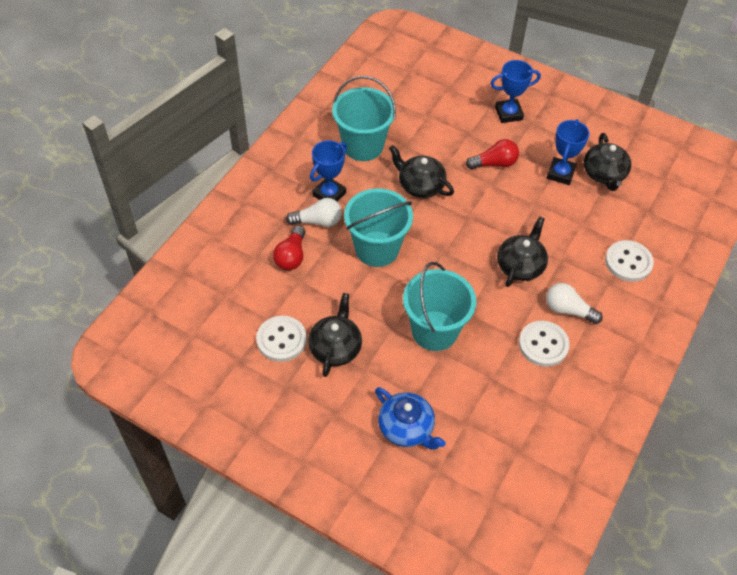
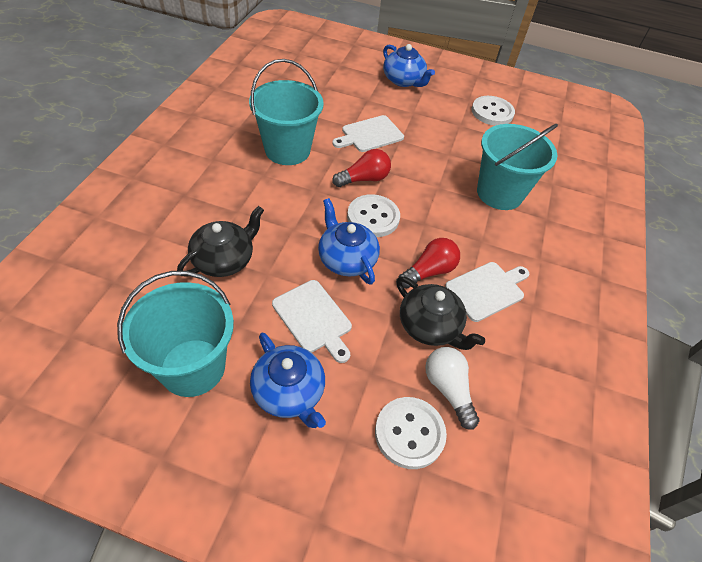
black teapot: [308,293,362,377] [389,145,454,198] [497,217,548,287] [584,133,631,191] = 4 -> [177,206,264,277] [396,276,485,350] = 2
blue teapot: [375,387,446,450] = 1 -> [250,333,326,428] [318,198,380,285] [383,44,435,87] = 3
blue trophy: [310,140,347,201] [490,60,541,123] [547,119,589,185] = 3 -> none = 0
white cutting board: none = 0 -> [272,280,352,363] [332,115,404,152] [445,262,529,322] = 3
white light bulb: [286,198,342,227] [546,283,603,324] = 2 -> [425,347,479,430] = 1

